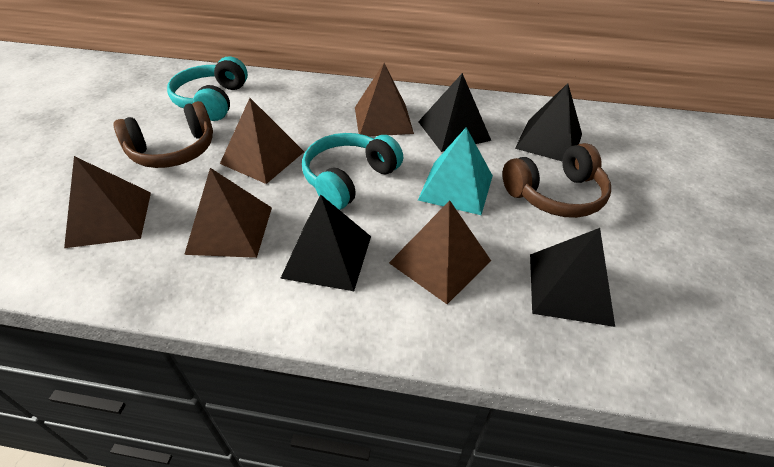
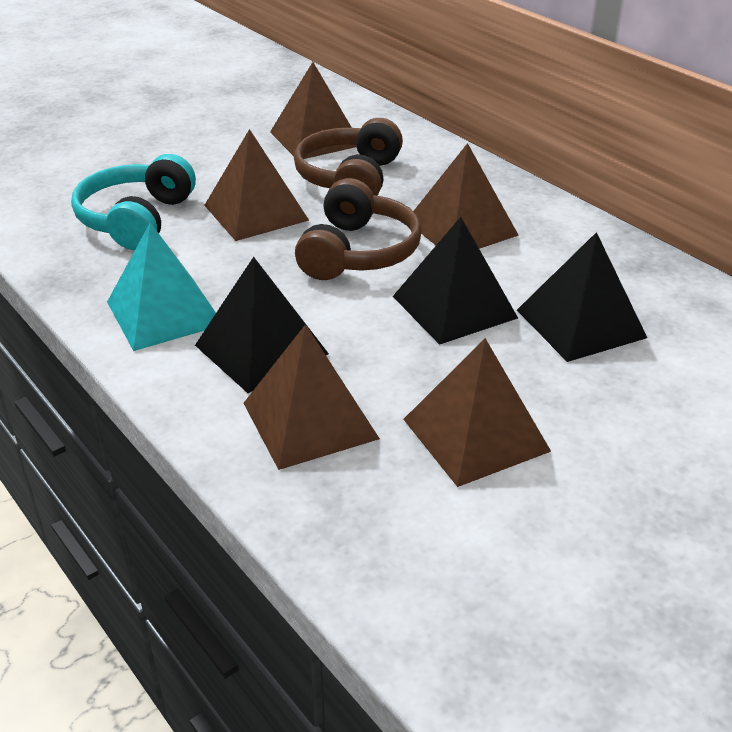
black pyramid: [280,195,371,291] [418,73,491,152] [515,83,582,161] [530,228,615,327] = 4 -> [195,257,329,393] [393,217,518,345] [517,232,647,362] = 3
turquoise headphones: [167,56,248,121] [302,133,403,210] = 2 -> [71,154,196,250] = 1

